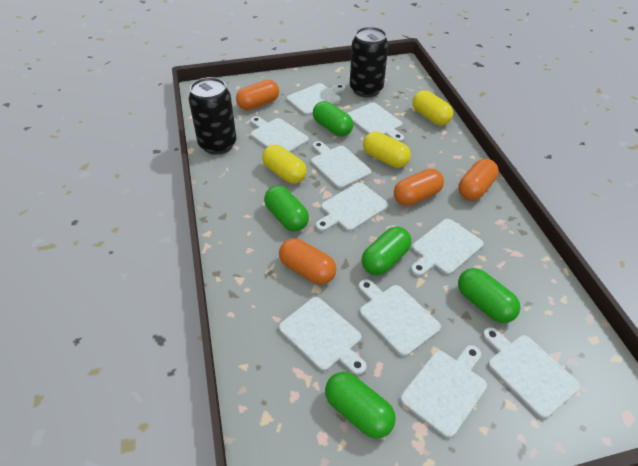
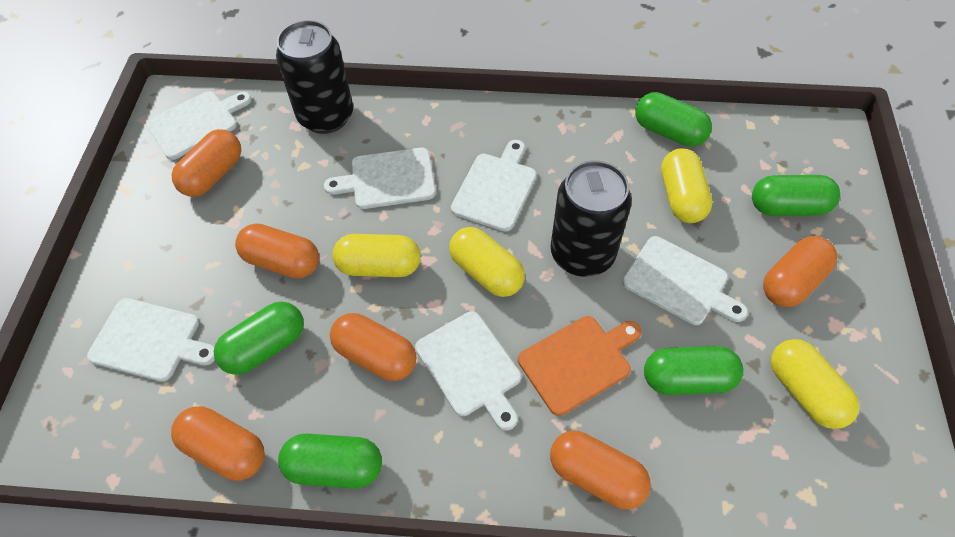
orange capsule: [236,80,279,110] [279,238,336,284] [394,168,444,206] [458,159,499,201] = 4 -> [171,406,265,481] [172,129,241,197] [235,223,319,279] [330,313,416,381] [550,431,651,510] [763,236,837,307] = 6
orange cutting board: none = 0 -> [518,316,642,416] = 1
white cutting board: [251,116,309,152] [279,297,367,375] [286,83,346,115] [311,141,372,189] [316,182,389,232] [347,102,404,142] [358,279,441,357] [400,345,487,438] [411,219,484,276] [483,327,580,419] = 10 -> [87,298,215,382] [146,91,252,160] [324,148,436,209] [415,311,521,431] [451,140,537,232] [622,236,748,325] = 6
yellow capsule: [262,145,307,184] [363,132,411,168] [412,90,453,125] = 3 -> [332,234,421,277] [449,227,525,297] [661,148,712,223] [771,339,860,429] = 4

